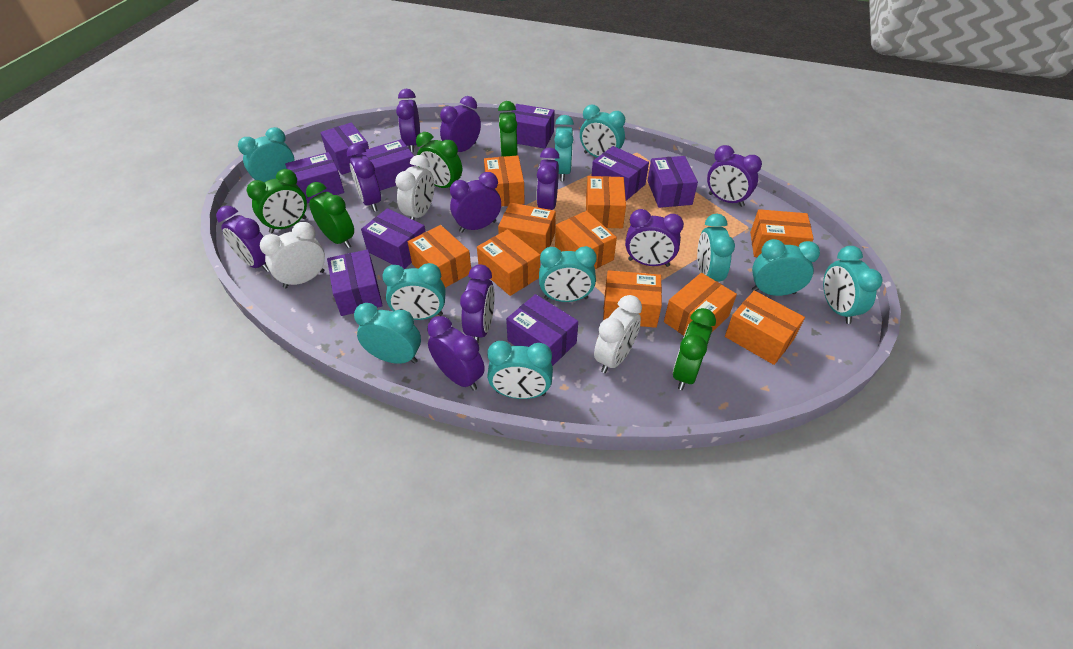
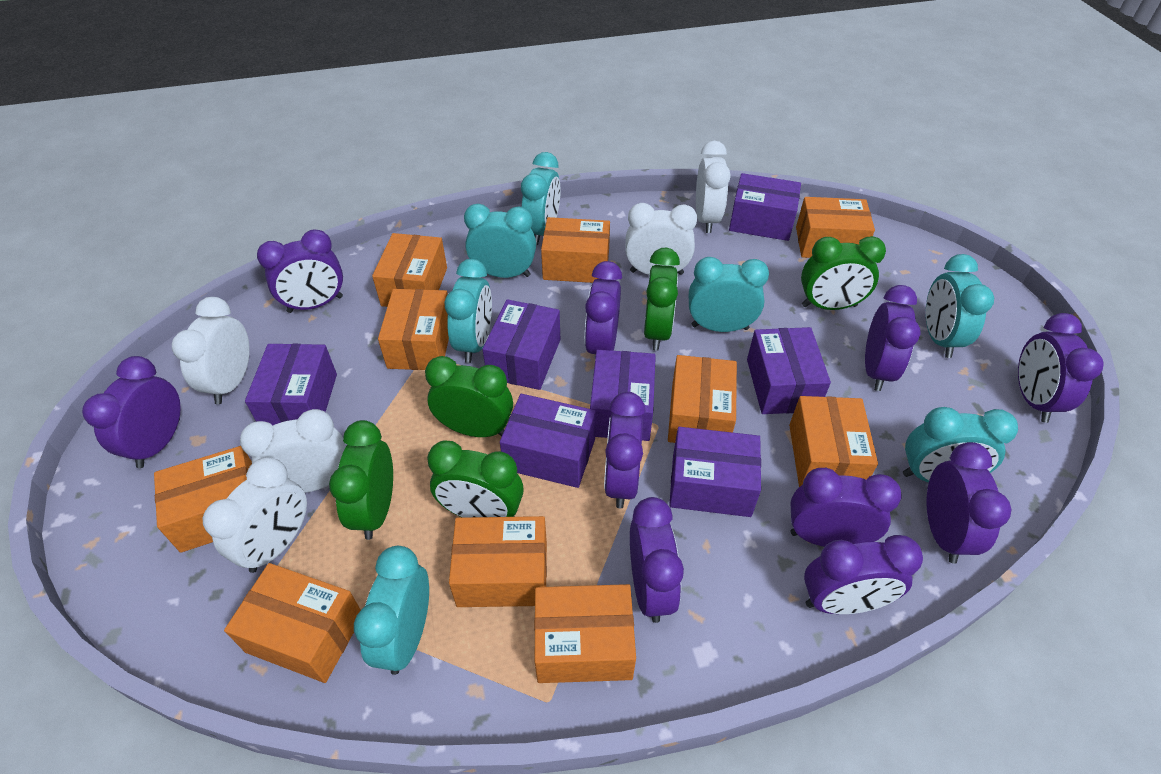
purple box: [285,152,344,203] [320,123,369,175] [327,249,383,316] [361,139,415,191] [361,208,425,269] [506,294,578,366] [511,104,555,149] [592,146,649,201] [648,156,698,208] = 9 -> [245,344,337,426] [482,299,560,390] [500,394,596,488] [590,350,656,441] [669,427,761,517] [729,173,801,241] [747,327,831,414] = 7
turquoise clock: [238,127,295,182] [354,303,421,364] [382,263,445,320] [487,341,553,399] [539,246,597,302] [554,115,574,181] [580,105,625,157] [697,214,735,282] [752,239,820,296] [823,246,882,324] = 10 -> [354,546,429,675] [445,259,492,363] [464,204,536,278] [521,152,561,245] [689,257,769,332] [903,407,1018,483] [926,254,994,358] = 7
white clock: [260,222,325,288] [395,155,434,220] [594,295,642,373] = 3 -> [172,297,250,404] [203,457,307,573] [240,409,346,493] [625,203,697,275] [696,141,731,233] = 5

